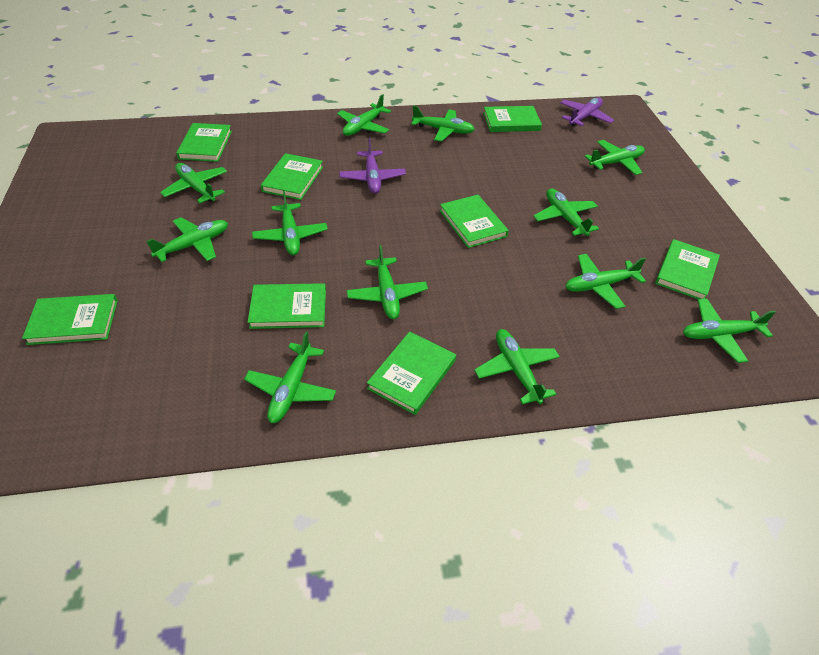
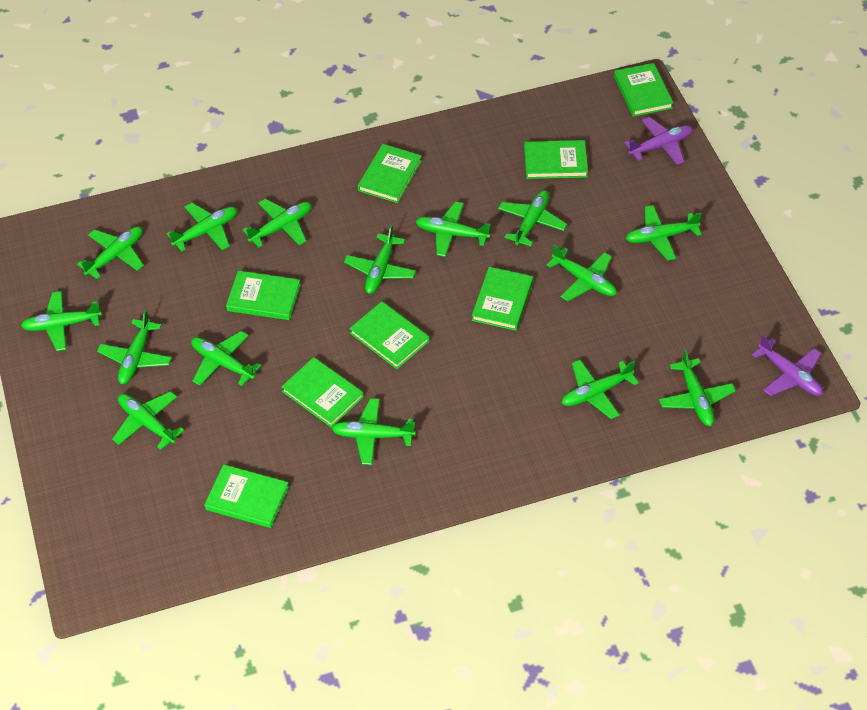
green plane: [146,217,228,262] [160,163,227,203] [244,332,336,423] [252,191,328,255] [337,94,391,136] [347,245,428,319] [411,105,475,142] [474,329,560,404] [533,188,599,236] [565,254,646,309] [585,140,645,175] [683,299,776,363] = 12 -> [21,291,102,351] [77,226,144,279] [97,310,172,384] [112,391,184,450] [167,202,237,252] [191,331,261,386] [243,199,311,247] [331,398,416,465] [344,224,416,294] [415,202,491,257] [498,190,567,247] [546,244,617,301] [562,359,639,419] [626,205,702,261] [659,349,736,426] = 15

